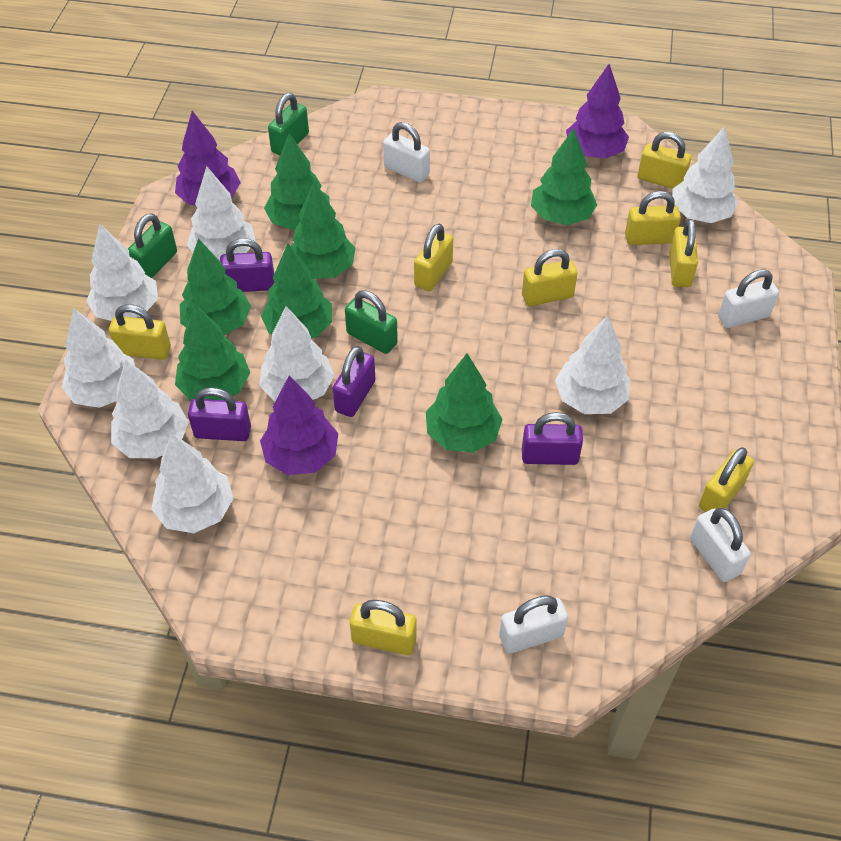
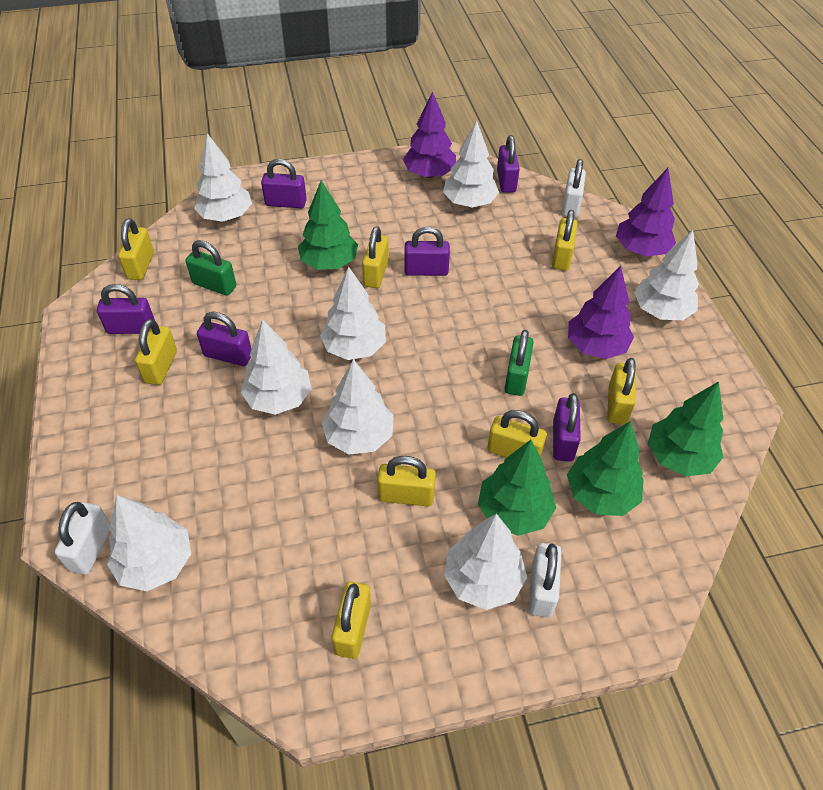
green padlock: [128,213,177,278] [268,93,309,155] [345,290,398,354] = 3 -> [186,240,236,295] [504,330,534,396] = 2
green tree: [175,304,250,401] [180,238,251,335] [261,243,332,339] [264,133,330,230] [291,182,355,279] [426,353,503,453] [531,128,597,225] = 7 -> [298,180,358,270] [478,440,556,536] [567,421,644,516] [648,381,723,477] = 4
purple padlock: [188,387,251,441] [220,238,275,292] [333,346,375,417] [522,412,583,465] = 4 -> [97,284,155,334] [197,312,251,366] [261,159,307,208] [405,226,450,276] [497,135,520,193] [553,393,581,462] = 6
white padlock: [383,122,430,183] [499,596,568,654] [690,508,750,582] [718,269,779,328] = 4 -> [55,502,110,575] [529,543,562,617] [562,159,586,217] = 3

